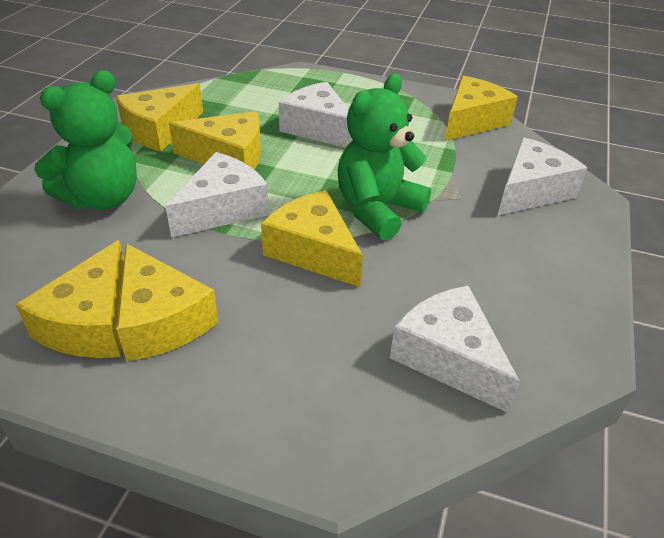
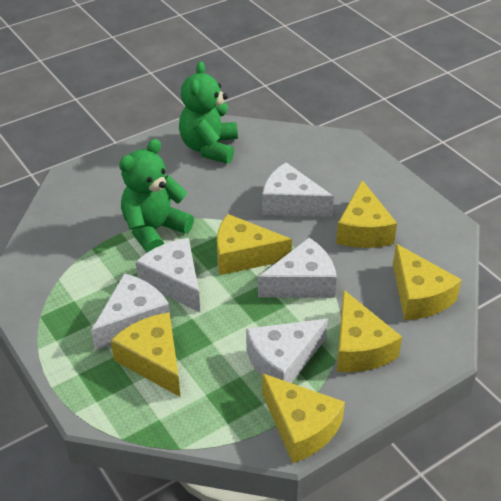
white cheese: [166,152,269,238] [279,82,353,148] [390,286,520,413] [498,137,587,215] = 4 -> [91,273,170,351] [136,238,200,312] [246,319,328,383] [258,238,337,298] [262,162,334,217] = 5

